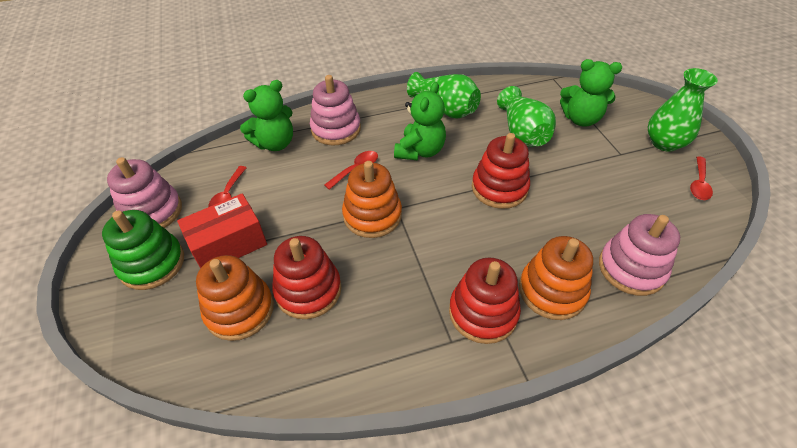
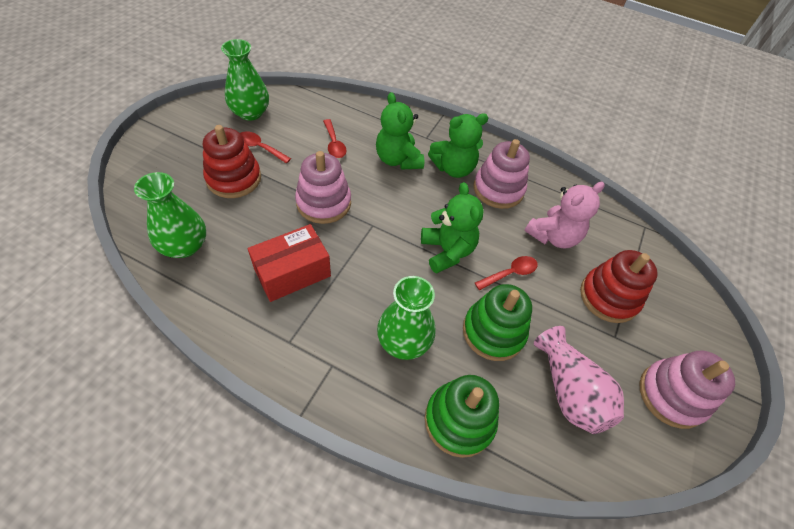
green stacking toy: [102,210,184,290] = 1 -> [425,375,499,458] [463,284,532,361] = 2
orange stacking toy: [196,255,274,341] [342,161,402,238] [519,236,593,320] = 3 -> none = 0
pink teddy bear: none = 0 -> [524,182,604,249] = 1
pink vase: none = 0 -> [534,326,624,434] = 1
red stacking toy: [272,236,342,319] [449,258,521,344] [472,133,530,209] = 3 -> [203,125,261,198] [580,250,658,323] = 2

